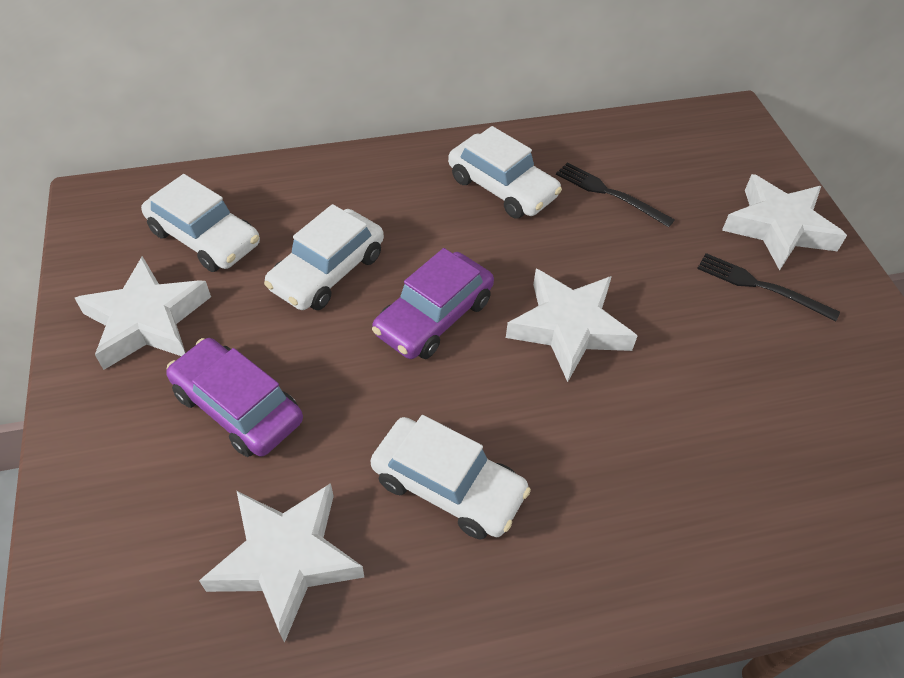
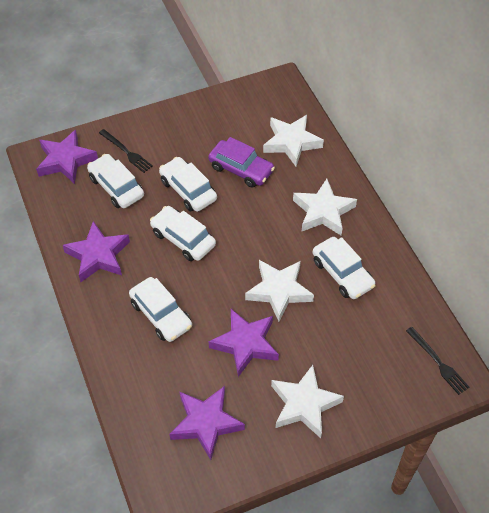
purple car: [166,338,303,457] [372,248,494,359] = 2 -> [208,137,275,188] = 1
purple star: none = 0 -> [36,130,98,184] [63,221,130,282] [169,386,245,460] [209,309,279,377] = 4
white car: [141,174,260,272] [264,204,384,310] [370,415,531,539] [448,126,562,219] = 4 -> [87,154,144,208] [129,277,192,342] [150,206,216,261] [159,157,217,212] [313,237,375,299] = 5

